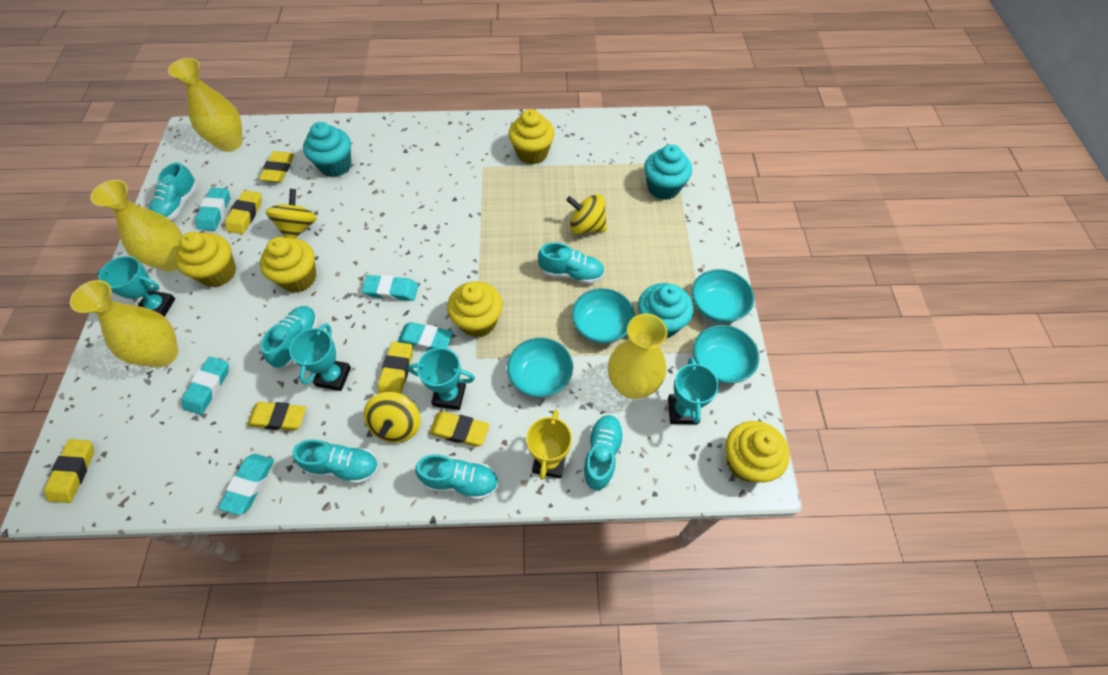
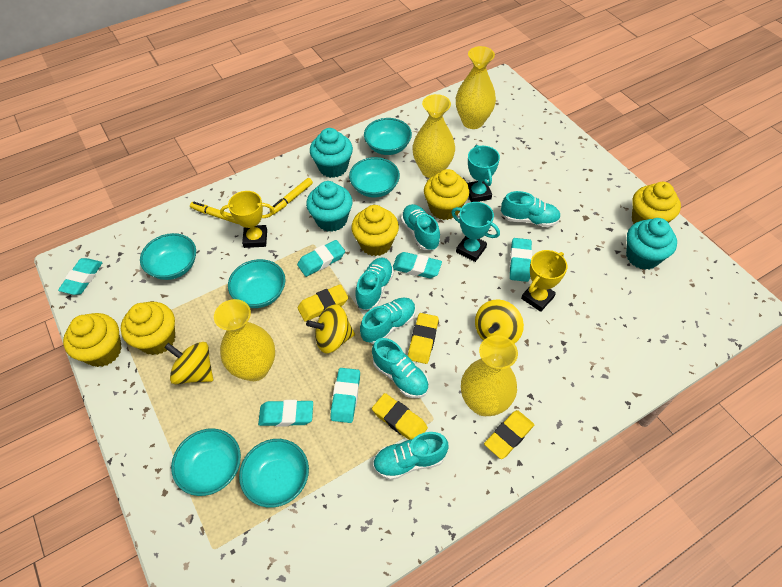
turquoise bowl: [507,338,573,398] [572,288,635,344] [692,269,754,323] [693,325,759,384] = 4 -> [140,233,196,280] [171,428,241,496] [228,259,285,308] [239,439,309,508] [349,157,400,198] [364,118,412,155] = 6
turquoise eraser: [182,357,229,415] [195,188,230,231] [218,454,274,515] [362,275,418,301] [398,322,453,350] = 5 -> [58,258,103,295] [258,400,313,427] [297,240,345,277] [330,368,360,423] [393,252,442,278] [509,238,532,282] = 6
turquoise trophy: [97,256,175,317] [289,323,351,391] [408,348,475,410] [668,357,719,424] = 4 -> [451,202,500,262] [467,145,500,202] = 2
yellow eraser: [44,439,94,503] [225,190,262,234] [247,402,306,431] [259,151,294,182] [378,342,413,394] [429,411,490,447] = 6 -> [297,284,348,322] [372,393,428,440] [408,313,439,364] [484,410,534,459] = 4
yellow marker: none = 0 -> [190,202,238,224] [270,178,313,215] = 2
yellow trophy: [526,410,572,480] = 1 -> [220,191,275,248] [521,250,567,312] = 2

